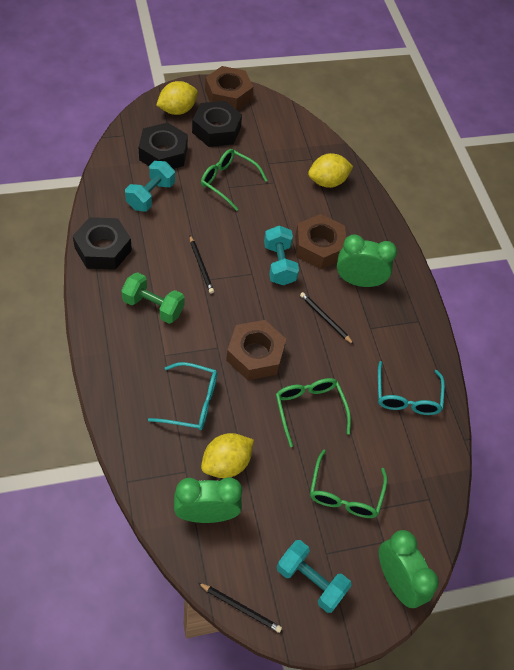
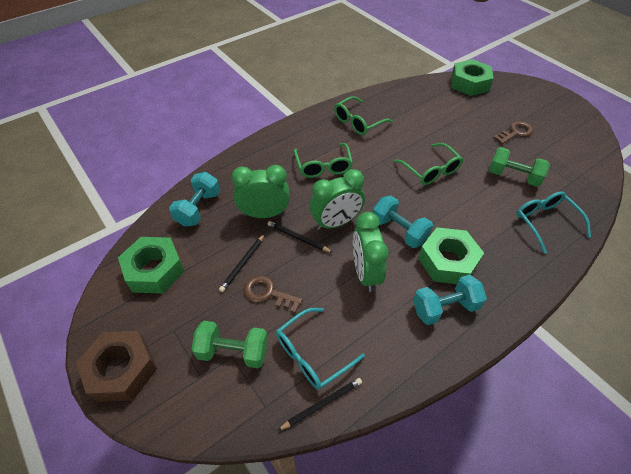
black nut: [73,217,132,270] [139,122,188,169] [192,101,242,147] = 3 -> none = 0
brown key: none = 0 -> [244,275,303,313] [493,121,534,145] = 2
brown nut: [205,66,253,111] [226,320,286,380] [295,214,346,269] = 3 -> [76,331,157,402] = 1
green dumbbell: [121,272,185,324] = 1 -> [191,321,268,368] [489,147,550,187] = 2
green nut: none = 0 -> [118,237,185,294] [418,227,484,284] [451,59,494,96] = 3
yellow lemon: [156,81,198,115] [201,433,254,478] [308,153,353,188] = 3 -> none = 0

